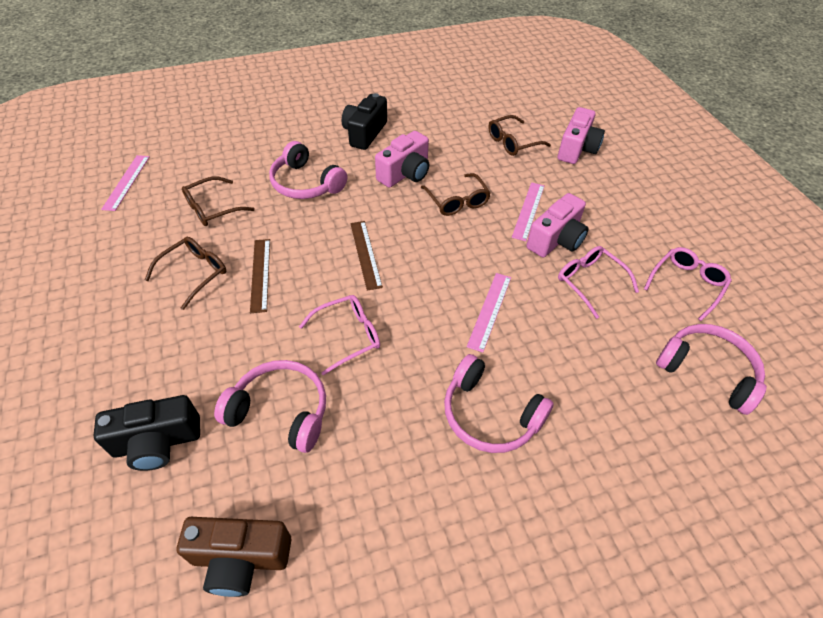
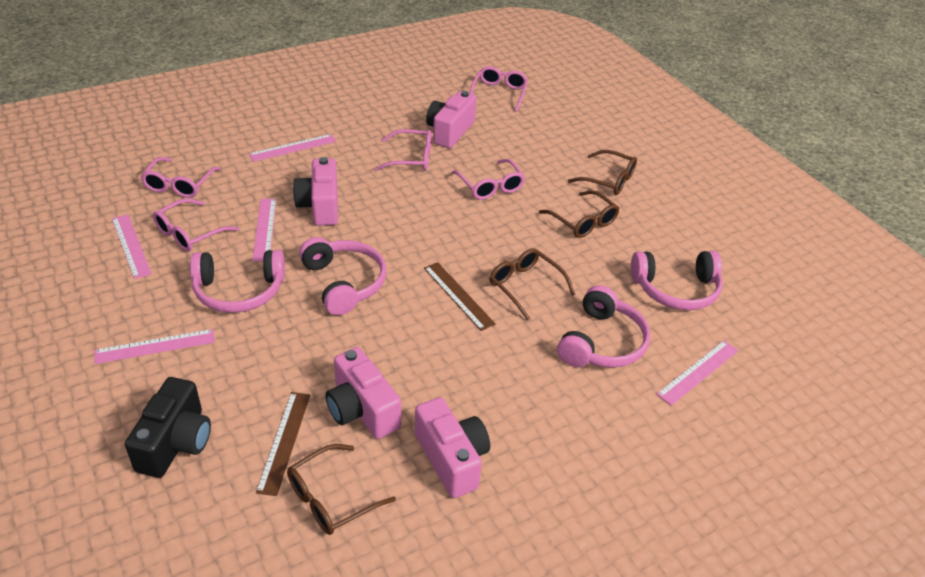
black camera: [93,395,200,471] [342,93,387,150] = 2 -> [125,377,211,478] = 1
brown camera: [176,517,291,597] = 1 -> none = 0
pink camera: [375,131,429,188] [526,193,588,257] [558,107,605,164] = 3 -> [293,157,338,226] [325,347,401,439] [415,397,490,498] [426,91,477,148] = 4
pink glasses: [299,295,380,376] [558,246,639,319] [644,247,732,321] = 3 -> [141,157,221,198] [153,198,239,251] [375,129,432,171] [452,159,525,200] [470,66,528,112] = 5
pink ruler: [101,155,150,211] [467,273,511,353] [512,182,545,241] = 3 -> [94,329,215,364] [112,214,152,279] [249,134,336,162] [252,199,276,262] [657,341,739,406] = 5

